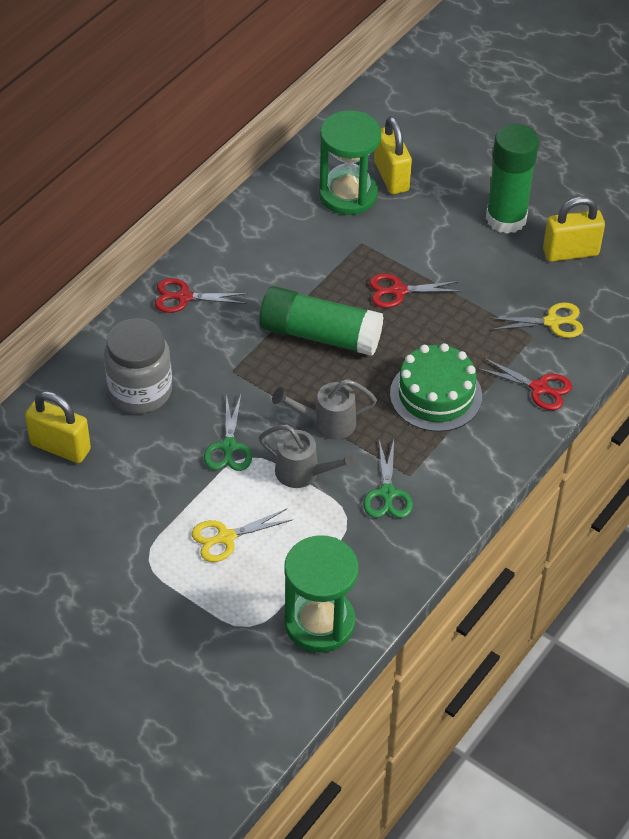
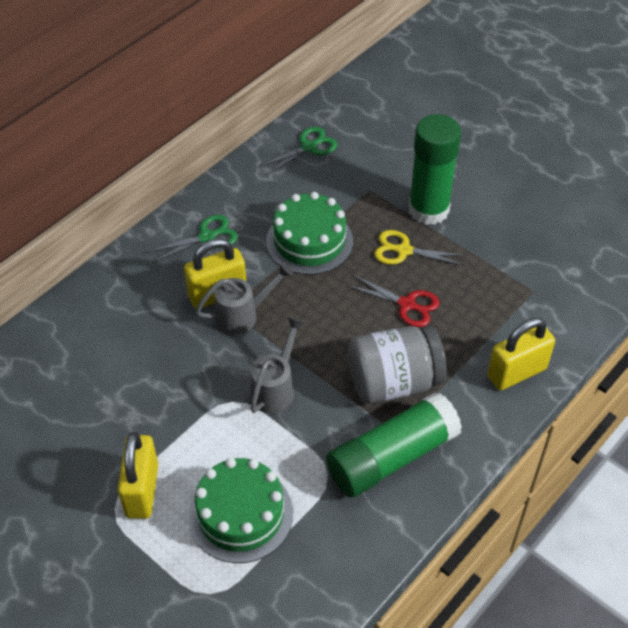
green cake: [390,343,482,432] = 1 -> [188,458,293,563] [266,192,353,275] = 2
green hourglass: [284,535,358,653] [319,110,381,215] = 2 -> none = 0
red scissors: [155,278,247,313] [369,273,460,308] [477,357,572,410] = 3 -> [346,275,439,327] = 1
yellow scissors: [192,509,293,562] [489,303,583,338] = 2 -> [374,230,467,266] = 1

